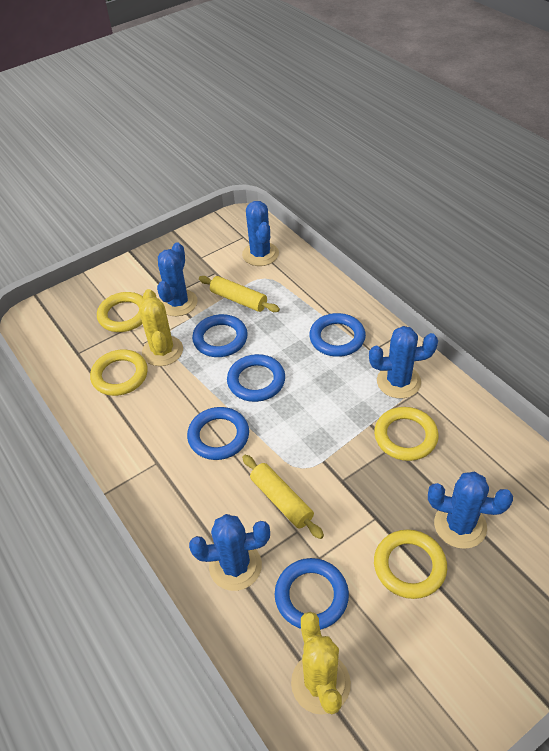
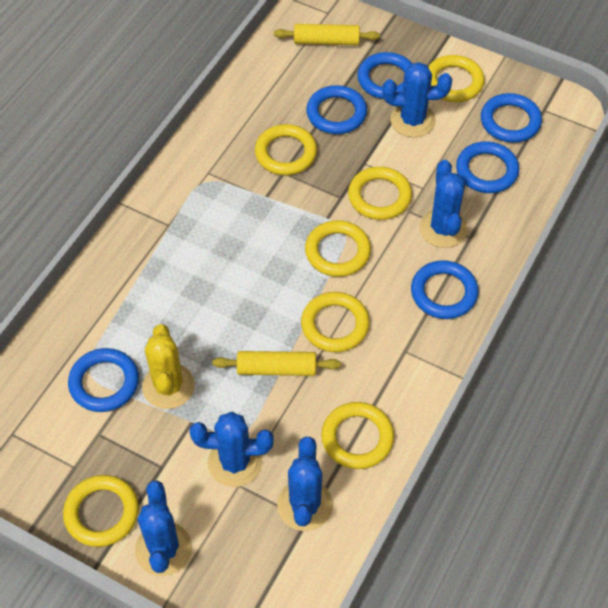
blue ring: [187,407,249,460] [192,314,248,357] [227,354,285,402] [275,558,349,630] [309,313,366,357] = 5 -> [68,348,139,412] [306,85,367,134] [357,52,412,99] [411,260,479,319] [456,141,519,193] [481,93,542,143] = 6
yellow cactus: [139,289,183,366] [291,612,351,715] = 2 -> [142,324,195,409] = 1
yellow ring: [90,349,148,396] [97,292,143,332] [374,407,439,461] [374,529,447,599] = 4 -> [63,475,139,547] [255,124,317,175] [301,292,370,352] [305,220,371,277] [321,402,394,469] [348,167,412,220] [428,55,484,102] = 7

